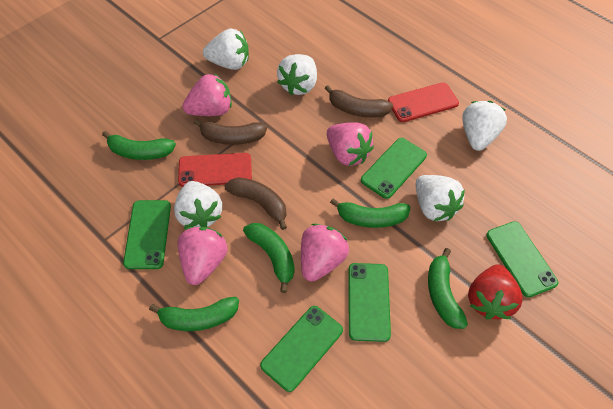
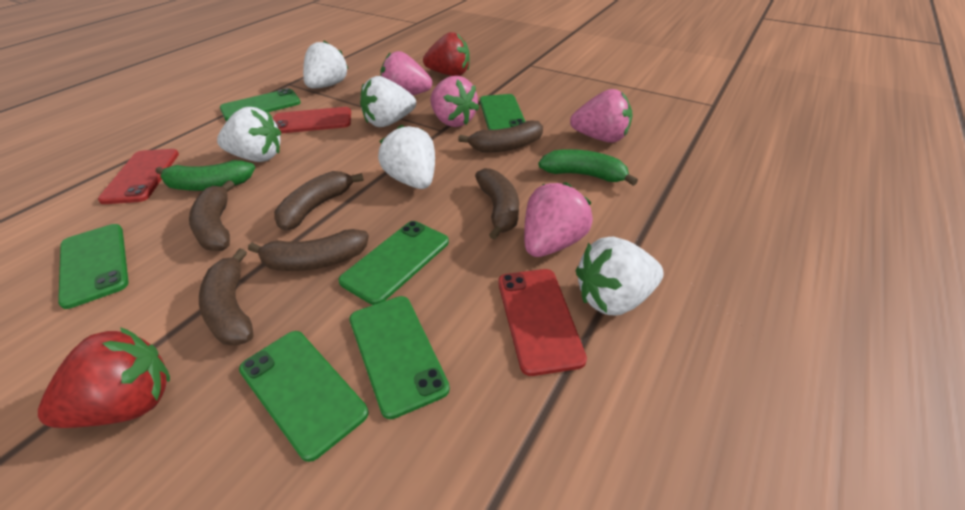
brown banana: [194,119,267,145] [225,177,287,230] [325,85,393,118] = 3 -> [189,180,234,251] [199,248,253,346] [248,229,369,271] [274,171,364,230] [458,121,543,152] [475,168,519,240] = 6
green banana: [102,131,176,160] [149,297,239,331] [243,223,295,293] [330,198,411,228] [428,248,468,329] = 5 -> [156,160,255,191] [538,149,638,186] = 2
green phone: [123,200,171,269] [260,306,343,392] [348,263,391,342] [361,138,427,199] [486,221,558,297] = 5 -> [58,224,129,309] [220,88,301,121] [239,331,368,462] [338,221,449,305] [349,296,450,419] [480,94,526,130] = 6
red phone: [178,153,252,187] [388,83,459,122] = 2 -> [98,149,179,204] [273,107,351,134] [498,269,587,376] = 3
red strawberry: [468,264,523,320] = 1 -> [38,327,170,428] [423,32,470,76] = 2

